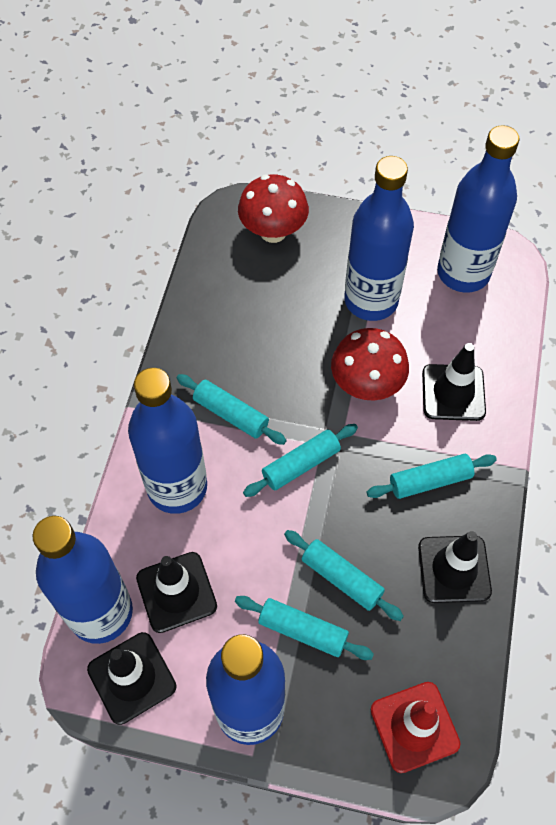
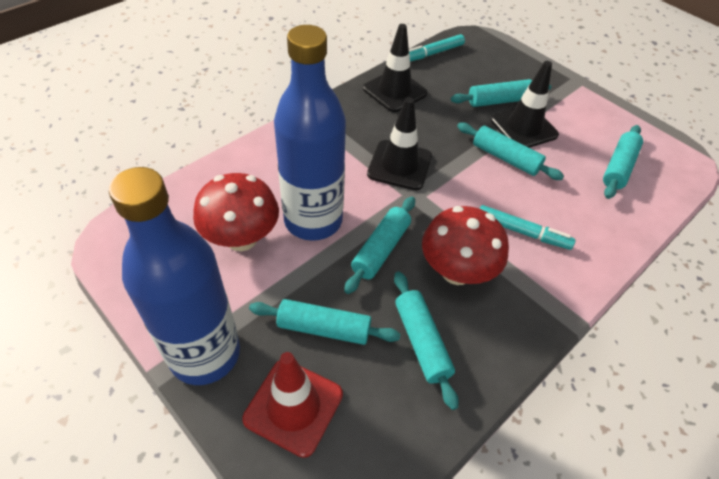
black traffic cone: [87,632,177,725] [136,552,217,633] [418,531,492,603] [422,343,486,421] = 4 -> [363,24,428,112] [367,97,432,190] [491,61,559,148] = 3
blue bottle: [32,516,133,644] [128,368,207,514] [206,634,285,745] [344,156,414,321] [437,125,519,293] = 5 -> [109,167,240,385] [274,25,346,241] = 2
turquoise marker: none = 0 -> [409,34,465,61] [480,205,576,250] = 2
turquoise rolling pin: [177,374,287,445] [235,596,374,660] [243,424,358,497] [284,530,404,621] [367,454,497,499] = 5 -> [249,299,401,345] [344,197,415,294] [394,272,459,410] [451,79,551,107] [457,122,564,180] [603,125,643,199] = 6

